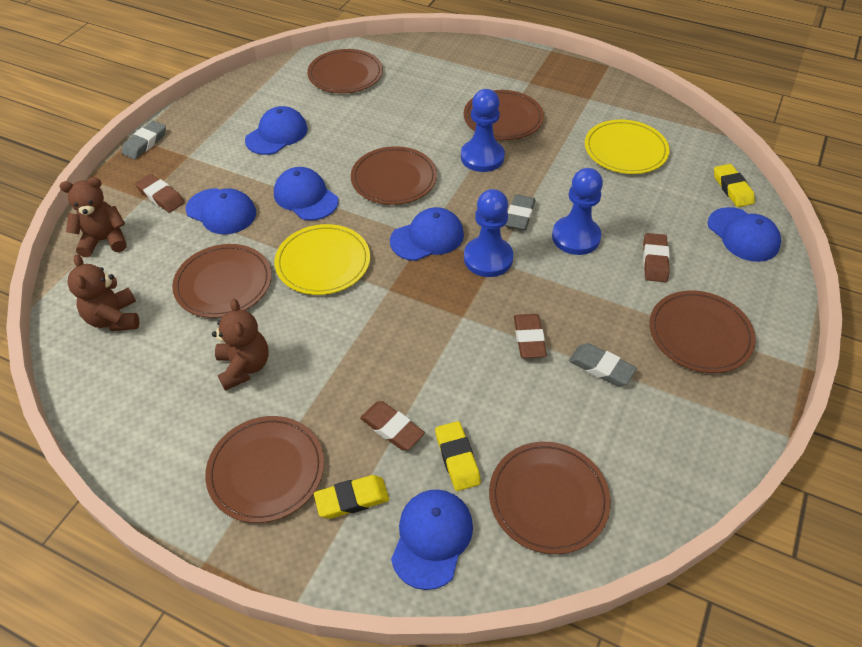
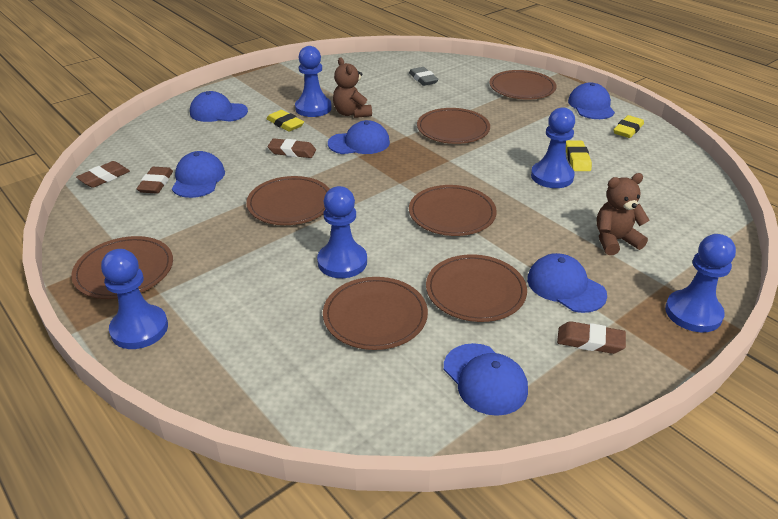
blue pawn: [461,89,505,172] [464,189,513,277] [552,168,603,255] = 3 -> [101,249,168,349] [295,46,332,117] [317,186,367,278] [531,107,575,188] [665,234,736,332] = 5
brown teddy bear: [60,177,127,257] [67,255,139,331] [212,299,268,391] = 3 -> [333,57,372,118] [597,173,650,255] = 2
grey eraser: [121,121,166,159] [505,194,536,231] [569,343,637,386] = 3 -> [409,67,439,86] = 1
yellow plate: [274,224,370,295] [585,119,670,174] = 2 -> none = 0

